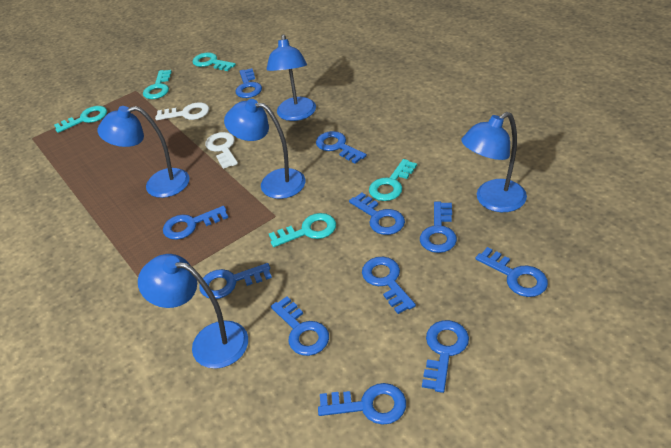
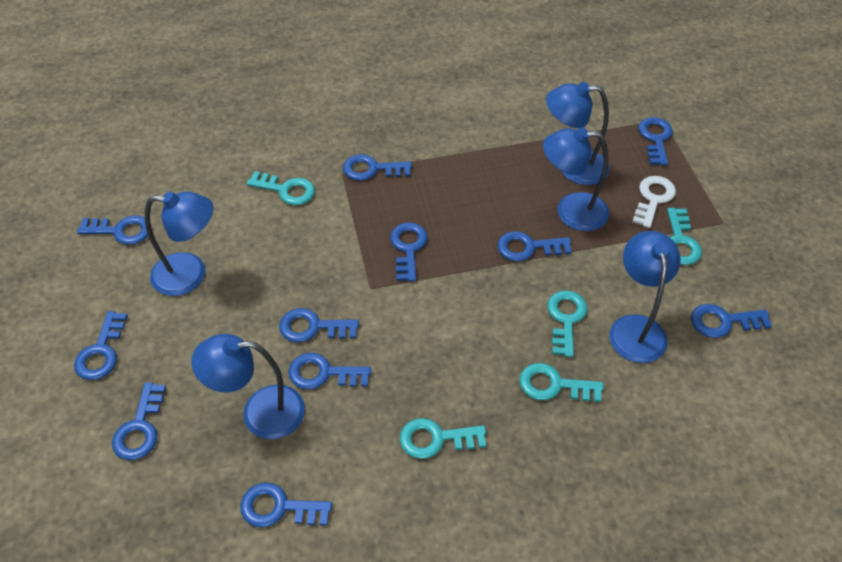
white key: [155,102,209,120] [205,132,238,169] = 2 -> [632,176,676,228] = 1

